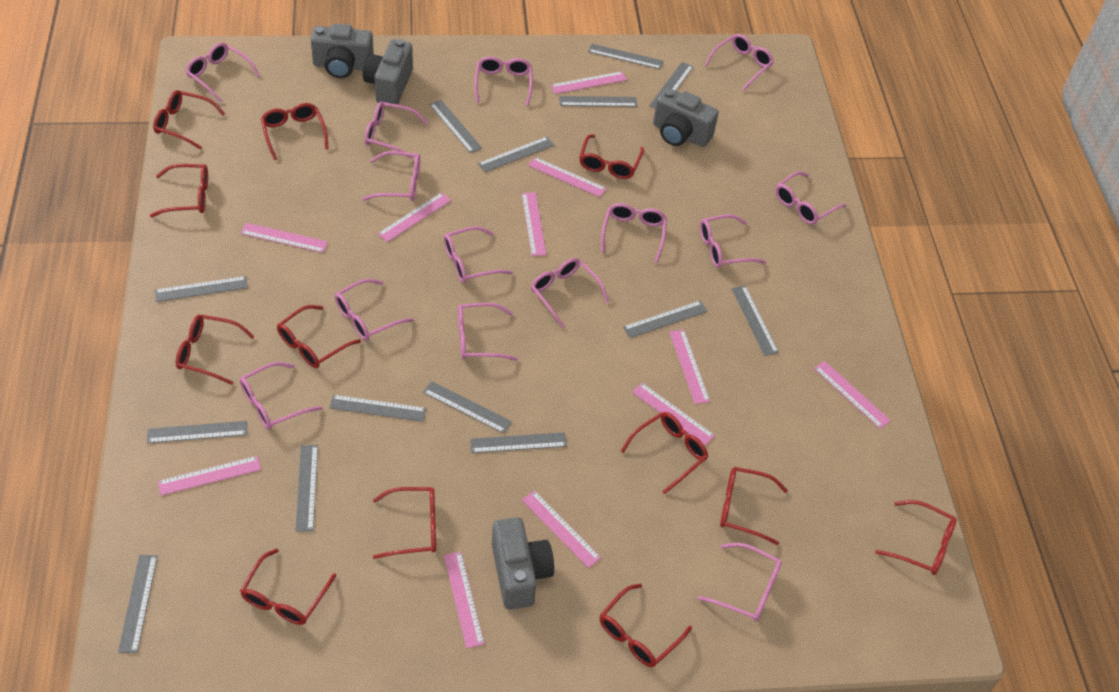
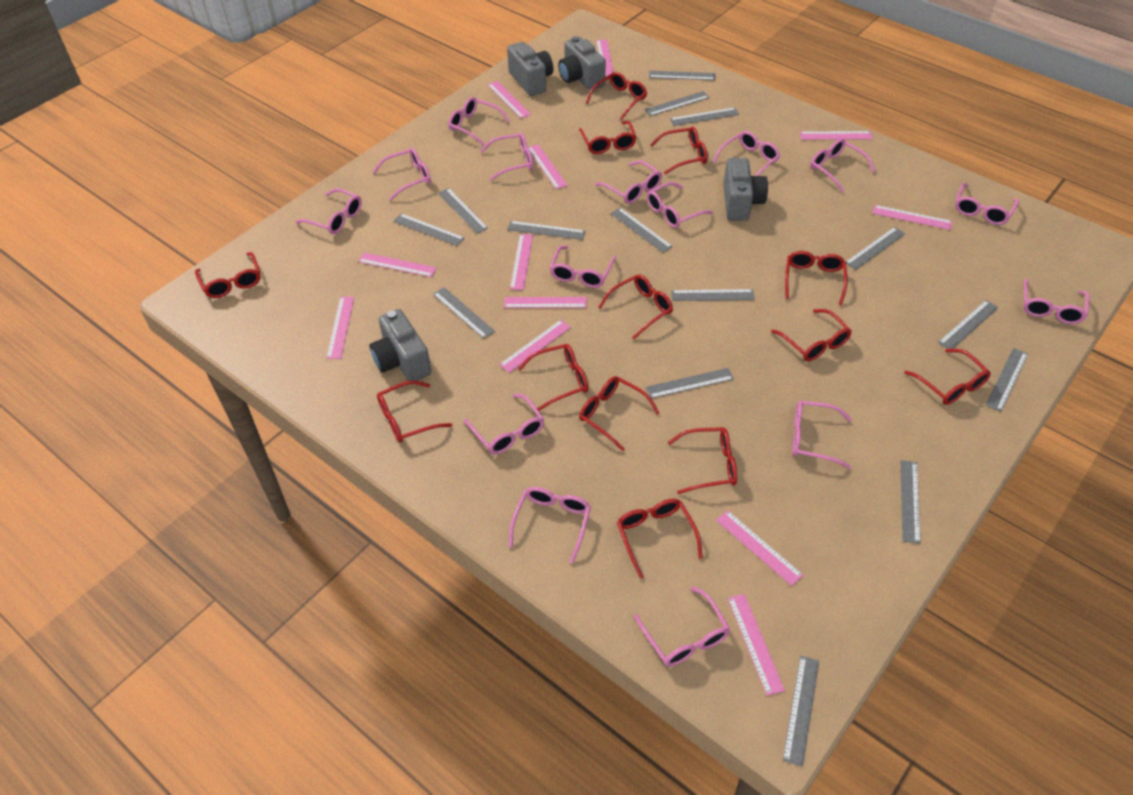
grey ruler: [118,555,158,653] [147,421,247,443] [155,276,248,302] [295,445,318,532] [329,395,426,422] [423,381,512,434] [429,100,482,153] [470,432,567,453] [478,137,554,172] [559,96,637,107] [588,43,664,70] [623,301,708,338] [649,62,693,108] [732,286,779,356] = 14 -> [394,213,465,246] [433,287,495,339] [438,188,488,234] [507,221,585,240] [610,208,673,253] [645,91,709,116] [645,368,734,399] [649,71,715,80] [670,107,739,126] [671,289,755,301] [783,656,819,767] [846,227,905,270] [900,460,921,544] [938,300,999,349] [985,348,1028,412] = 15
pink glasses: [186,42,260,102] [240,362,322,430] [335,279,414,340] [362,151,420,201] [364,102,428,159] [444,226,513,283] [458,303,518,361] [474,56,533,106] [531,258,609,328] [601,203,667,263] [697,543,782,621] [700,214,766,268] [704,34,774,91] [775,171,847,225] = 14 -> [295,188,362,234] [373,148,431,200] [448,97,510,146] [464,394,544,454] [481,132,533,181] [509,487,591,563] [550,246,616,288] [595,160,662,204] [634,587,730,666] [647,182,714,228] [713,131,780,176] [792,401,852,469] [810,139,876,193] [955,183,1019,225] [1023,278,1090,324] = 15
pink ruler: [158,456,261,496] [241,223,328,253] [377,192,451,242] [444,552,484,648] [521,192,546,256] [522,490,601,568] [528,157,606,197] [551,71,627,94] [632,382,715,445] [669,329,710,404] [814,361,891,429] = 11 -> [326,297,354,359] [358,253,437,277] [488,81,531,118] [499,320,571,373] [504,297,587,308] [510,234,533,290] [528,144,568,189] [596,40,614,77] [716,510,803,586] [728,594,785,696] [800,131,873,140] [873,205,952,230] = 12
red glasses: [150,164,208,217] [153,90,225,149] [176,315,255,385] [240,548,336,625] [261,103,329,160] [277,305,361,368] [373,487,436,559] [579,135,644,179] [600,584,692,667] [621,412,708,494] [720,467,788,545] [875,500,957,575] = 12 -> [195,252,261,298] [377,380,452,443] [518,344,589,411] [579,121,637,154] [579,376,660,451] [586,72,647,120] [598,274,673,339] [617,499,703,579] [650,126,708,174] [667,427,737,494] [771,309,852,361] [785,251,848,305] [904,349,991,405] = 13

